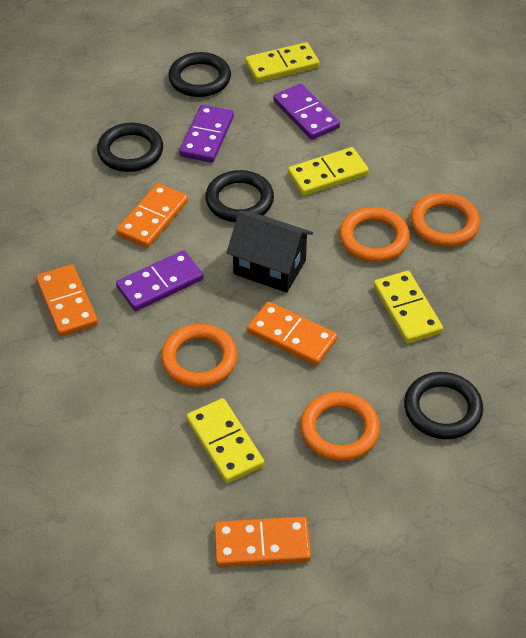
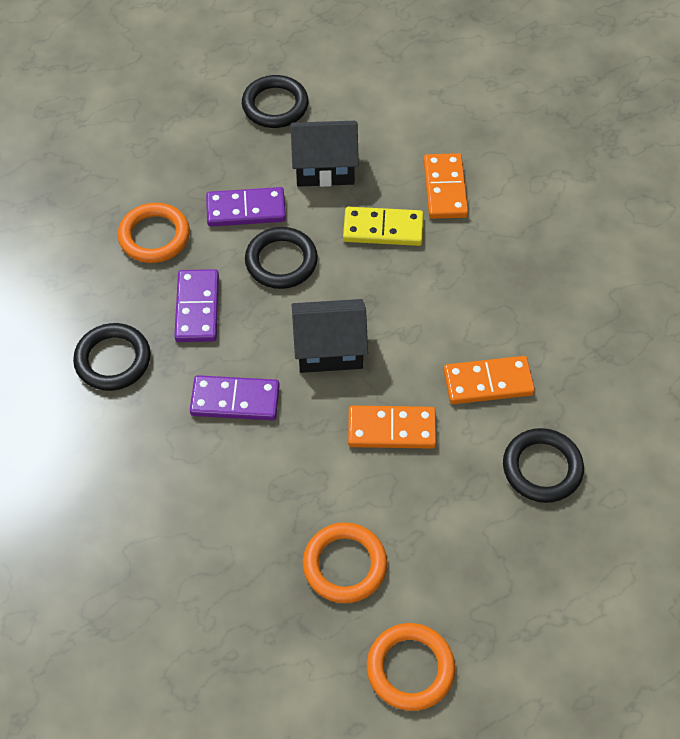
black house: [227,210,313,293] = 1 -> [291,121,359,187] [292,299,368,373] = 2
orange domino: [36,264,98,337] [116,183,188,248] [214,517,311,567] [247,301,337,366] = 4 -> [348,405,436,449] [424,153,468,219] [443,356,535,404] = 3
orange ring: [161,324,237,388] [300,392,380,461] [339,207,410,262] [410,193,480,247] = 4 -> [118,203,190,263] [303,522,387,603] [367,623,455,711] = 3
yellow domino: [186,398,264,483] [245,42,319,82] [288,147,369,196] [373,271,443,343] = 4 -> [343,207,424,246] = 1

